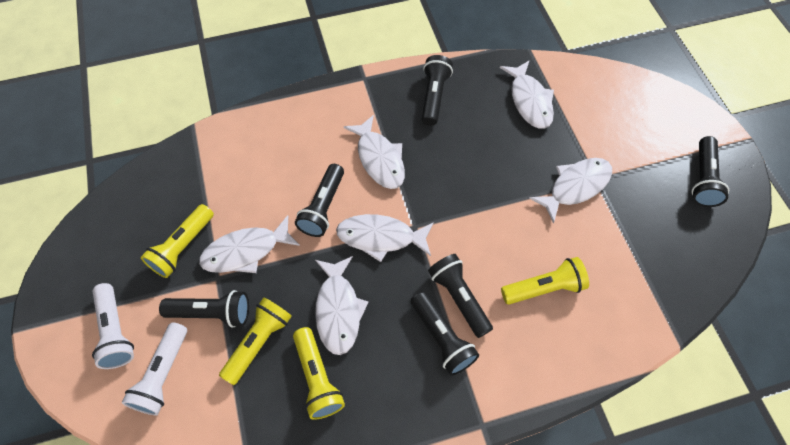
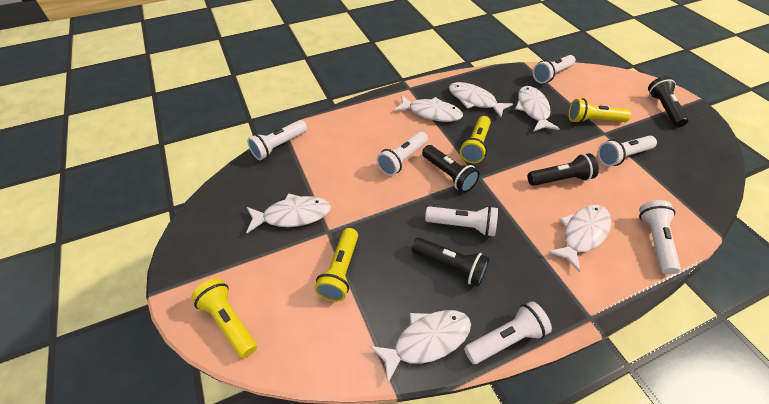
black flashlight: [159,290,249,328] [295,164,344,237] [411,292,479,376] [422,55,453,126] [428,254,493,338] [691,136,729,207] = 6 -> [411,237,489,287] [422,145,480,193] [527,153,599,186] [648,76,689,127] = 4
white flashlight: [92,283,134,369] [122,322,187,415] = 2 -> [247,120,307,160] [377,131,428,176] [425,206,498,237] [464,301,552,364] [533,55,576,83] [598,136,657,166] [639,200,681,274] = 7

